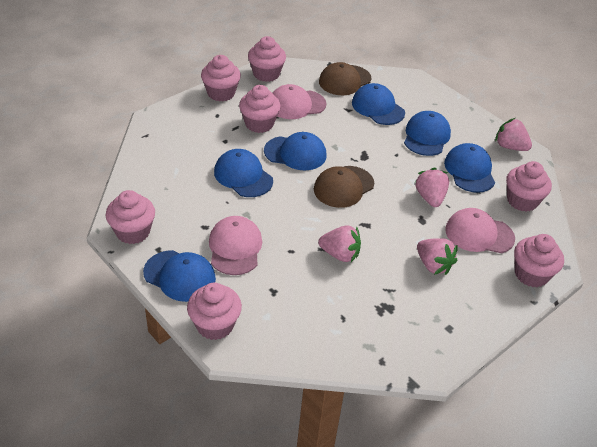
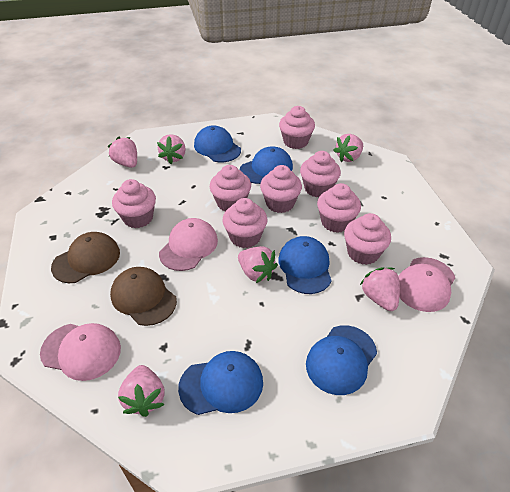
blue cap: [143,250,216,302] [214,149,273,197] [264,132,327,171] [352,83,405,125] [404,111,451,156] [444,143,495,193] = 6 -> [178,351,263,415] [194,125,241,162] [240,146,293,184] [279,236,332,294] [306,325,377,395] = 5
pink cupcake: [106,190,155,244] [187,283,242,340] [201,55,241,102] [239,85,281,133] [248,36,286,82] [506,161,552,212] [514,234,564,287] = 7 -> [112,179,156,228] [210,165,251,211] [222,198,267,248] [260,165,302,213] [279,106,315,149] [300,151,341,197] [317,183,361,233] [344,213,391,265] = 8
pink strawberry: [318,226,361,262] [415,168,449,207] [417,238,458,275] [495,118,532,151] = 4 -> [107,136,137,168] [118,365,165,417] [157,134,186,164] [238,246,278,283] [333,134,363,162] [360,267,400,311] = 6

